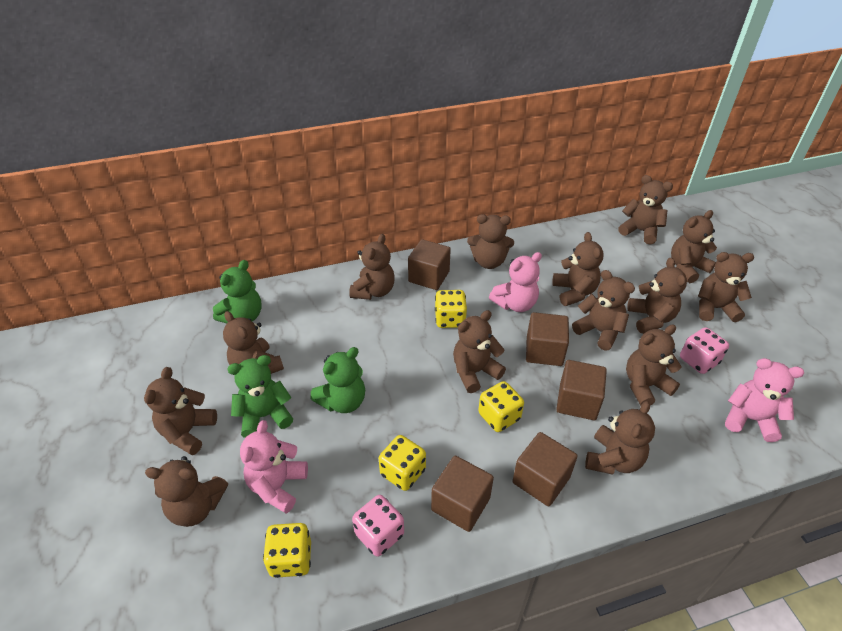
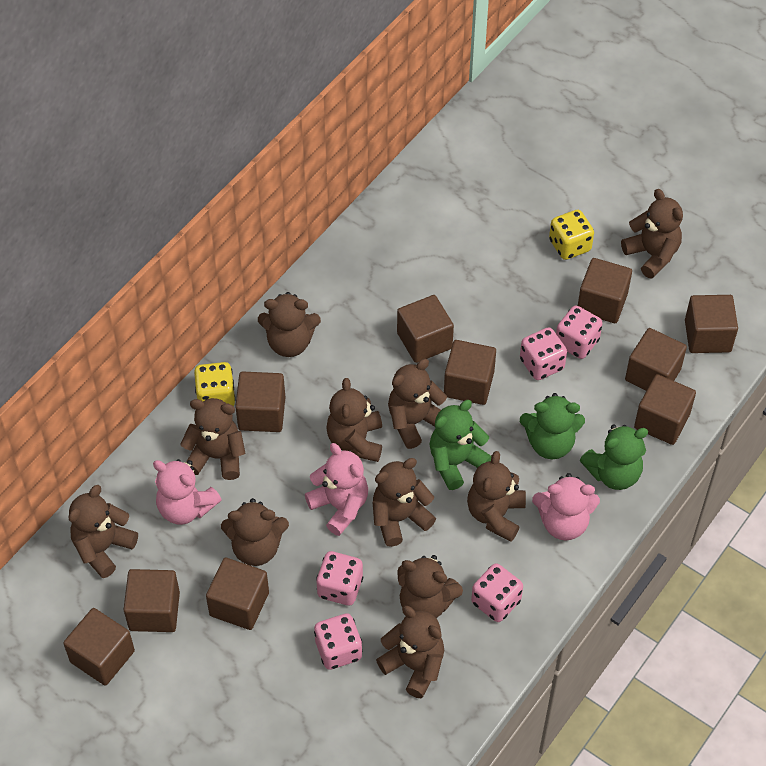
brown cube: [408,239,451,290] [431,456,494,532] [513,432,578,507] [526,312,569,366] [556,360,607,420] = 5 -> [63,608,135,685] [124,569,180,632] [206,558,269,630] [235,372,285,432] [397,295,454,363] [444,340,496,405] [578,258,632,323] [625,328,687,391] [634,374,696,445] [685,295,738,353] = 10
brown teddy bear: [144,367,217,455] [145,456,228,527] [223,311,284,374] [349,234,395,300] [453,310,506,393] [467,214,514,269] [552,232,604,306] [572,270,635,351] [585,401,655,475] [618,175,673,245] [626,324,682,406] [627,258,687,334] [671,210,717,283] [698,252,754,322] = 14 -> [69,485,138,578] [180,398,245,480] [221,498,289,566] [258,292,321,357] [326,378,382,462] [373,458,436,547] [376,606,444,698] [388,359,447,449] [397,555,463,618] [467,451,526,542] [621,189,683,278] = 11
pink dice: [352,495,404,557] [680,327,729,374] = 2 -> [314,613,362,670] [316,551,363,605] [471,563,523,622] [520,327,567,380] [556,306,603,359] = 5
yellow dice: [263,523,311,578] [379,435,426,491] [435,290,467,328] [478,381,524,432] = 4 -> [194,362,236,406] [549,210,594,260] = 2

